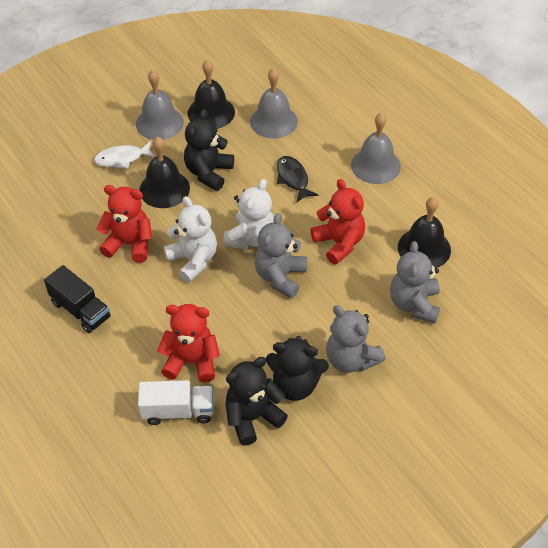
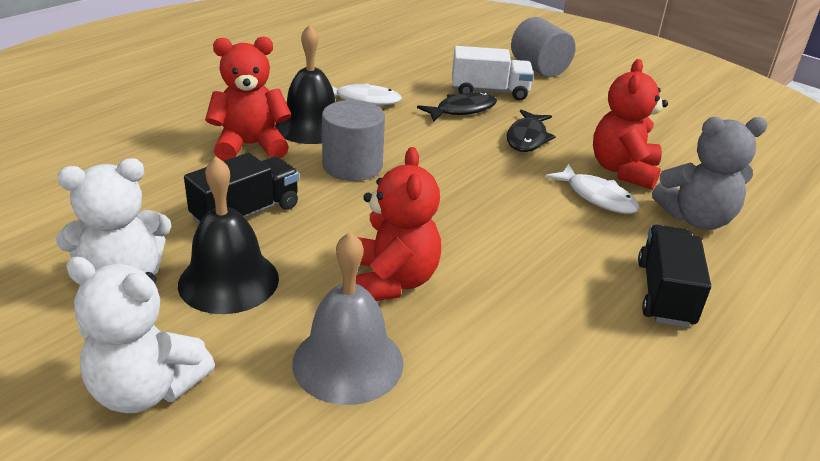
black bell: [139,137,190,208] [188,59,235,129] [398,197,451,268] = 3 -> [178,156,279,314] [275,24,335,144] = 2
black fish: [277,156,318,203] = 1 -> [417,92,497,122] [507,110,556,152] = 2
black teddy bear: [184,109,234,191] [225,357,288,446] [266,336,329,401] = 3 -> none = 0
black truck: [44,265,111,333] = 1 -> [184,153,299,224] [638,225,711,327] = 2
grey bell: [136,70,184,140] [250,68,298,138] [351,113,401,184] = 3 -> [292,232,403,405] = 1
grey cylinder: none = 0 -> [322,100,385,181] [511,17,576,77] = 2
grey teddy bear: [255,213,307,299] [326,305,386,373] [390,241,440,323] = 3 -> [652,117,768,230] = 1
white fish: [94,141,156,169] = 1 -> [332,83,402,105] [545,164,640,214] = 2

